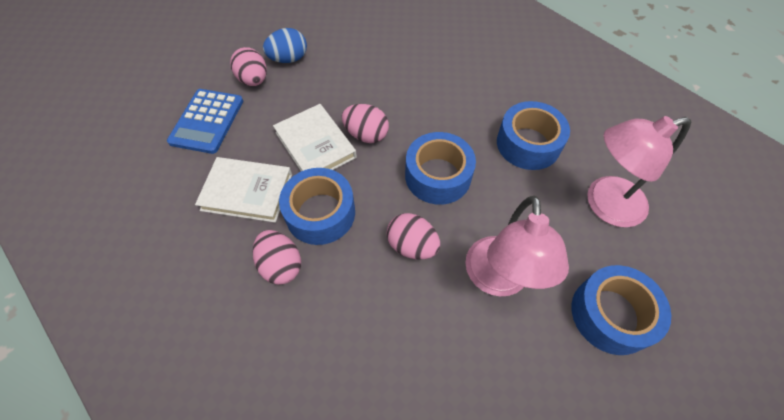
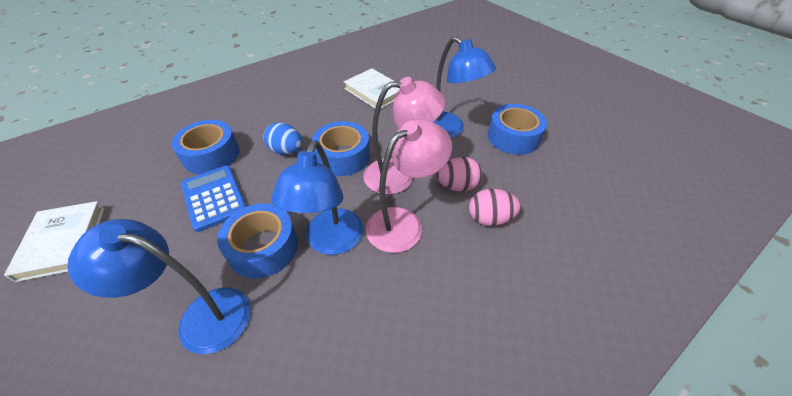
blue lamp: none = 0 -> [67,219,251,354] [271,140,363,255] [433,36,496,138] = 3
pink egg: [230,47,267,86] [253,230,301,285] [342,104,389,143] [386,213,440,260] = 4 -> [437,157,483,192] [469,188,521,226] = 2

